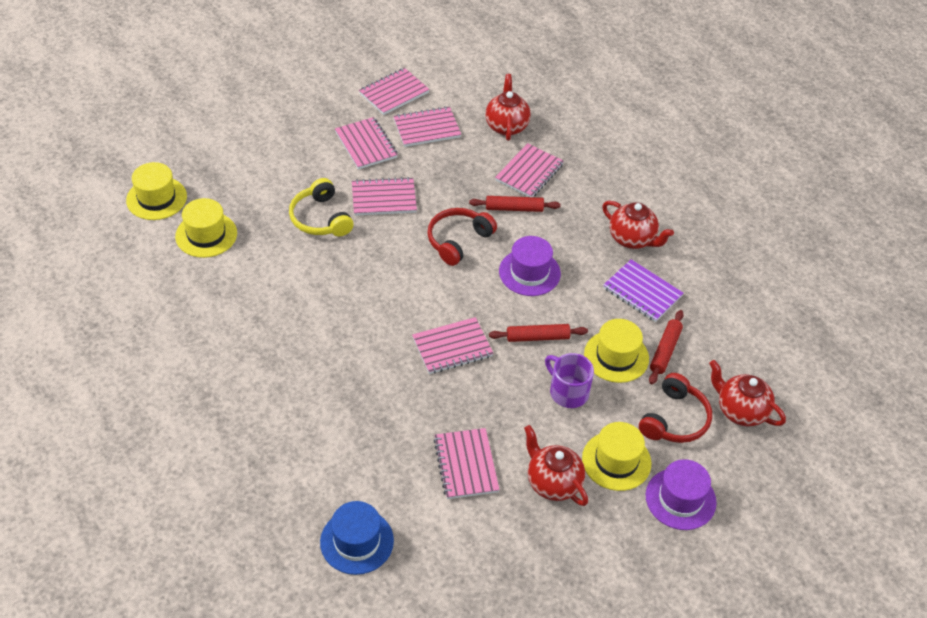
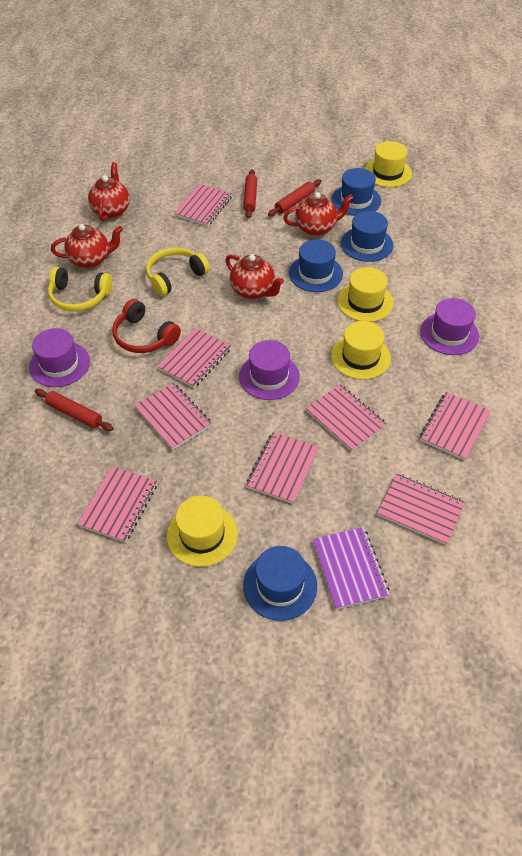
blue hat: [320,501,394,575] = 1 -> [243,546,317,621] [289,239,343,292] [332,168,381,216] [341,211,394,262] = 4
pink notebook: [335,117,398,169] [352,177,417,216] [359,68,430,115] [393,106,461,147] [412,317,494,374] [434,428,500,499] [495,143,564,197] = 7 -> [77,466,157,543] [134,383,212,450] [157,328,231,388] [174,184,232,226] [246,432,319,504] [306,385,387,452] [377,474,465,545] [420,392,491,461] = 8
purple hat: [499,236,561,296] [646,459,717,530] = 2 -> [29,328,90,387] [239,340,300,400] [420,298,479,355] = 3
purple mug: [545,353,594,408] = 1 -> none = 0
red headphones: [427,208,497,266] [639,373,712,443] = 2 -> [112,299,181,353] = 1
yellow headphones: [289,178,354,236] = 1 -> [48,267,112,312] [146,247,210,296] = 2

